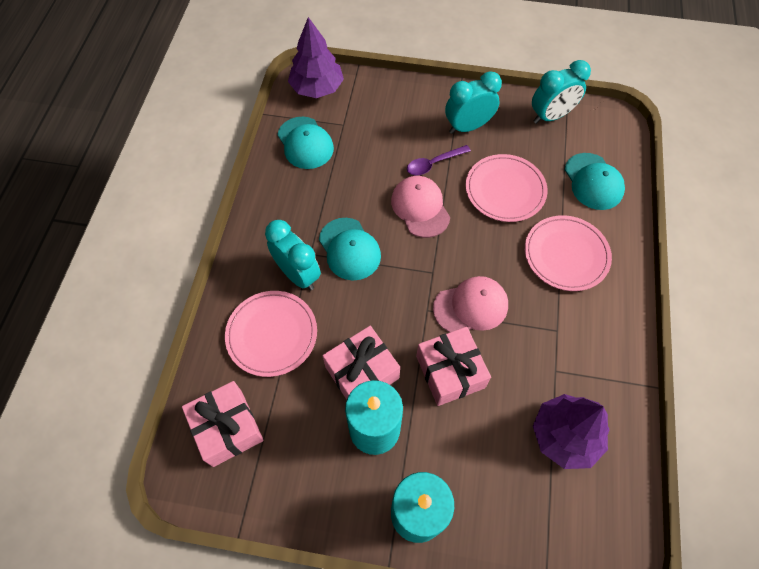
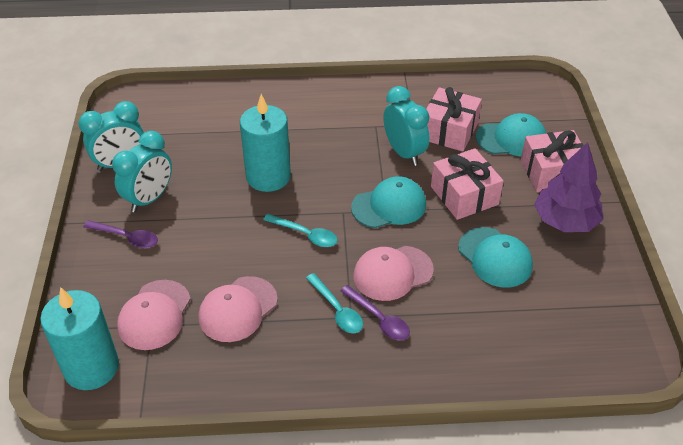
pink cap: [391,176,450,238] [433,276,508,332] = 2 -> [117,280,191,350] [199,276,278,342] [353,246,434,301] = 3
pink plate: [225,291,317,377] [466,154,547,222] [525,215,612,291] = 3 -> none = 0
purple spoon: [407,145,471,176] = 1 -> [83,220,158,248] [340,285,410,340] = 2
purple tree: [288,17,344,98] [533,394,609,469] = 2 -> [534,142,603,232] = 1
turquoise spoon: none = 0 -> [263,214,338,247] [306,273,363,333] = 2

